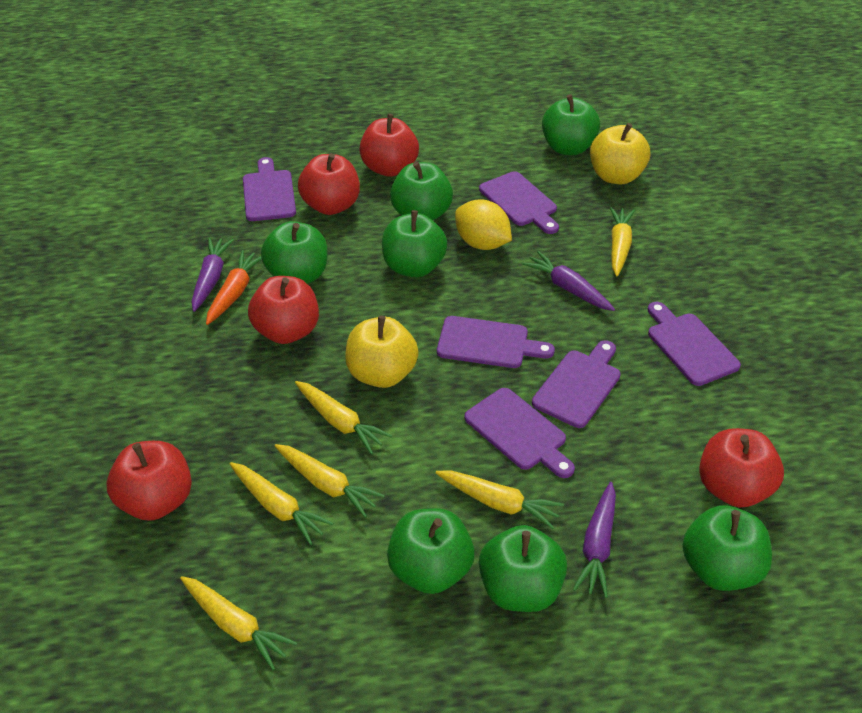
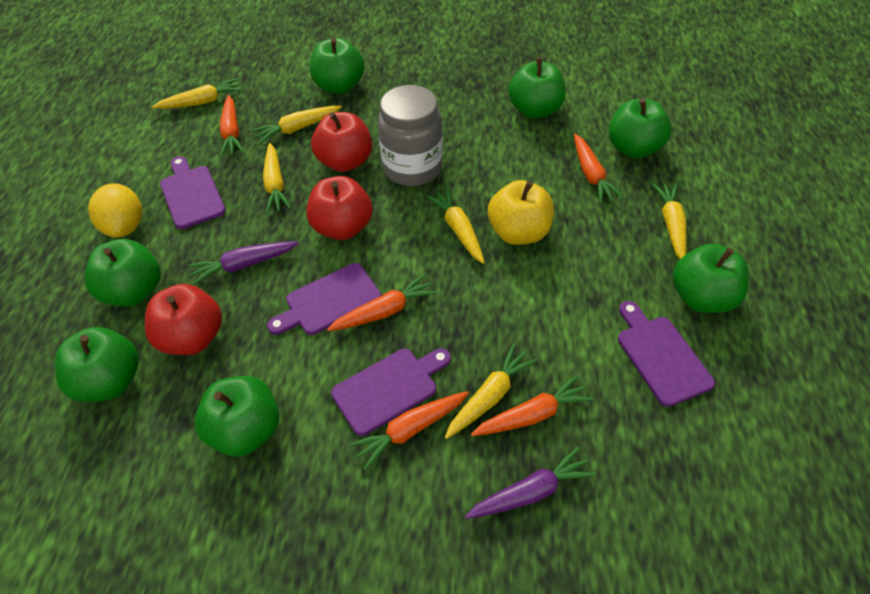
grey jar: none = 0 -> [378,85,443,186] = 1
orange carrot: [206,250,262,325] = 1 -> [220,95,244,157] [327,274,438,331] [349,391,469,470] [471,375,594,436] [574,134,624,204] = 5
purple carrot: [191,237,233,312] [522,251,615,311] [573,482,616,598] = 3 -> [188,242,299,285] [465,446,596,519] = 2
purple cutting board: [243,157,296,221] [437,316,555,368] [464,388,575,478] [479,171,559,234] [532,340,621,428] [648,302,741,386] = 6 -> [160,156,226,229] [267,263,382,335] [331,348,451,436] [618,301,715,407] = 4
red apple: [107,441,192,521] [248,276,319,344] [298,153,360,215] [359,114,419,177] [699,428,784,507] = 5 -> [145,284,222,355] [306,176,373,240] [311,112,372,172] = 3
yellow apple: [345,316,419,388] [590,123,650,184] = 2 -> [488,180,554,245] = 1

